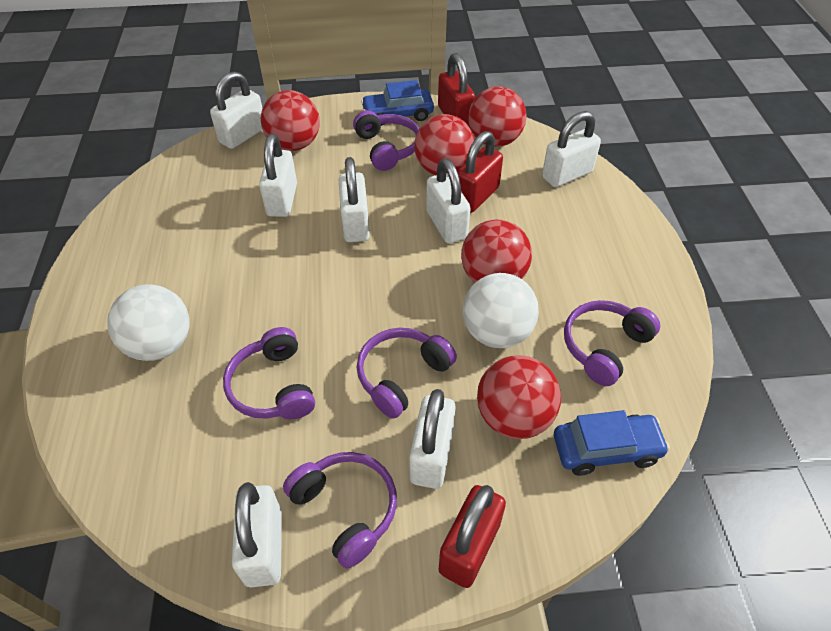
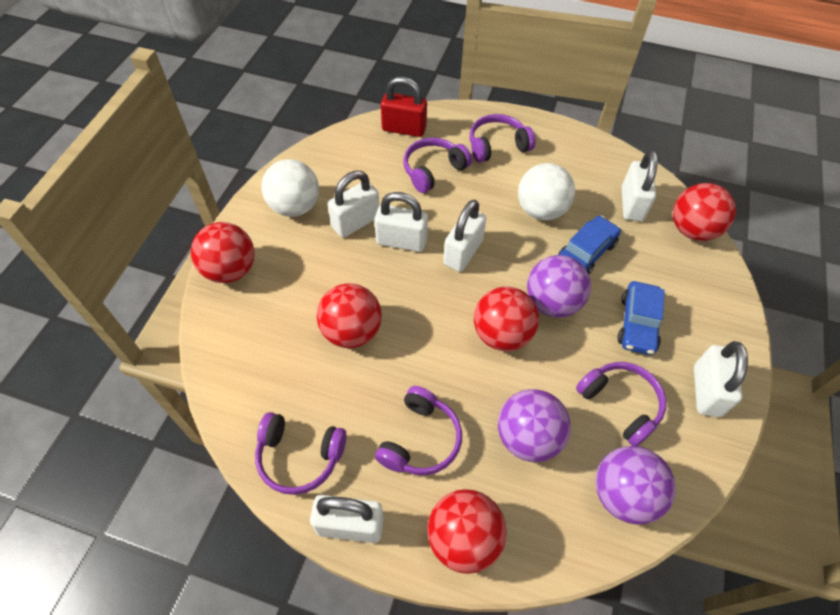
purple ball: none = 0 -> [498,389,571,462] [527,255,591,318] [595,446,676,525] = 3
red padlock: [438,53,475,128] [439,485,506,588] [457,131,503,213] = 3 -> [381,77,427,137] = 1
white padlock: [210,71,262,149] [232,482,282,587] [259,134,297,217] [339,157,370,242] [409,389,456,489] [426,158,471,243] [542,111,601,187] = 7 -> [310,495,384,543] [328,171,379,238] [374,192,428,252] [443,200,487,272] [622,150,658,221] [694,341,748,417] = 6

